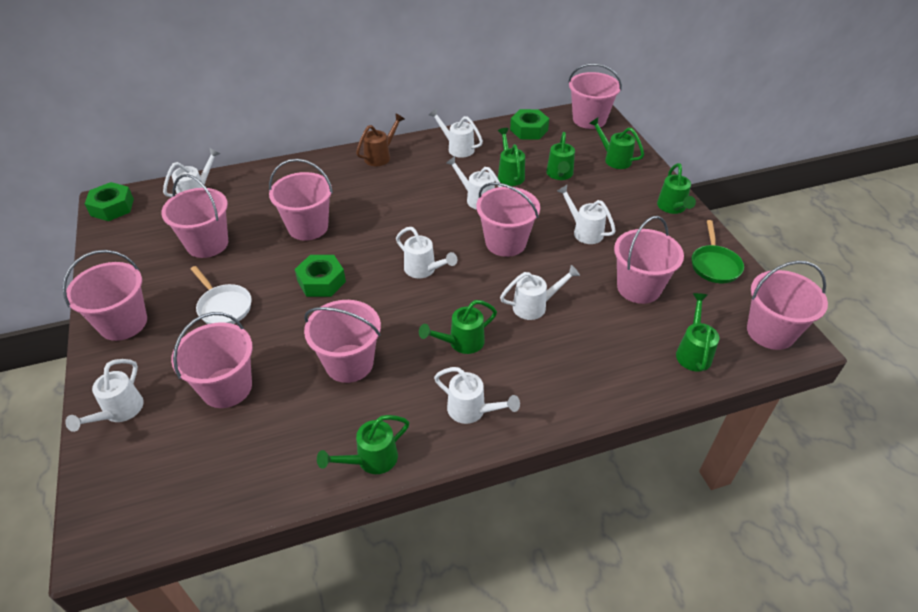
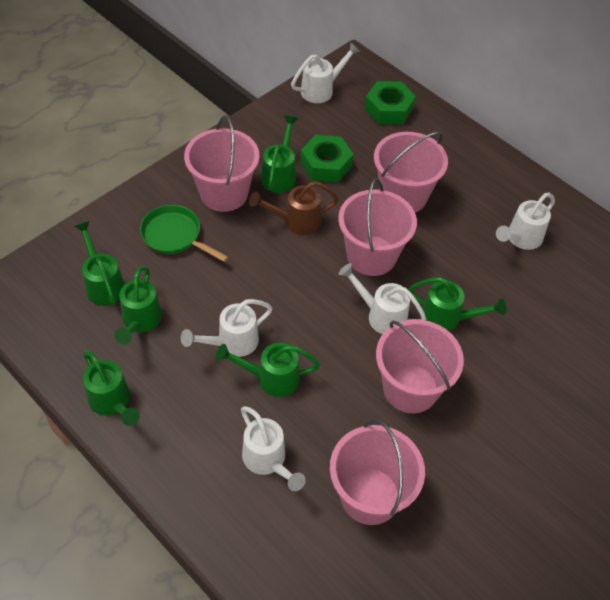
green nut: [85,182,134,221] [295,255,346,297] [510,109,549,140] = 3 -> [300,135,354,183] [365,81,416,125] = 2
green watering can: [317,415,409,474] [419,300,497,354] [498,128,525,186] [546,132,575,180] [589,118,644,169] [657,163,696,214] [676,293,719,372] = 7 -> [74,221,125,306] [83,350,140,426] [114,266,162,345] [216,343,320,397] [261,115,298,193] [408,277,506,331] = 6
pink bucket: [63,250,147,341] [161,174,228,258] [171,312,253,408] [269,159,333,241] [304,300,381,383] [476,183,540,257] [568,63,622,129] [614,216,684,304] [747,261,828,350] = 9 -> [184,116,260,212] [330,419,425,525] [338,178,417,276] [374,132,448,213] [376,319,464,413] = 5
white pan: [191,266,252,324] = 1 -> none = 0
white watering can: [65,359,144,432] [163,148,221,197] [396,227,457,279] [429,108,483,158] [434,367,520,424] [446,156,502,210] [500,265,580,320] [557,185,616,244] = 8 -> [181,299,272,357] [241,406,306,491] [291,43,360,103] [339,263,426,334] [496,193,555,250] = 5

